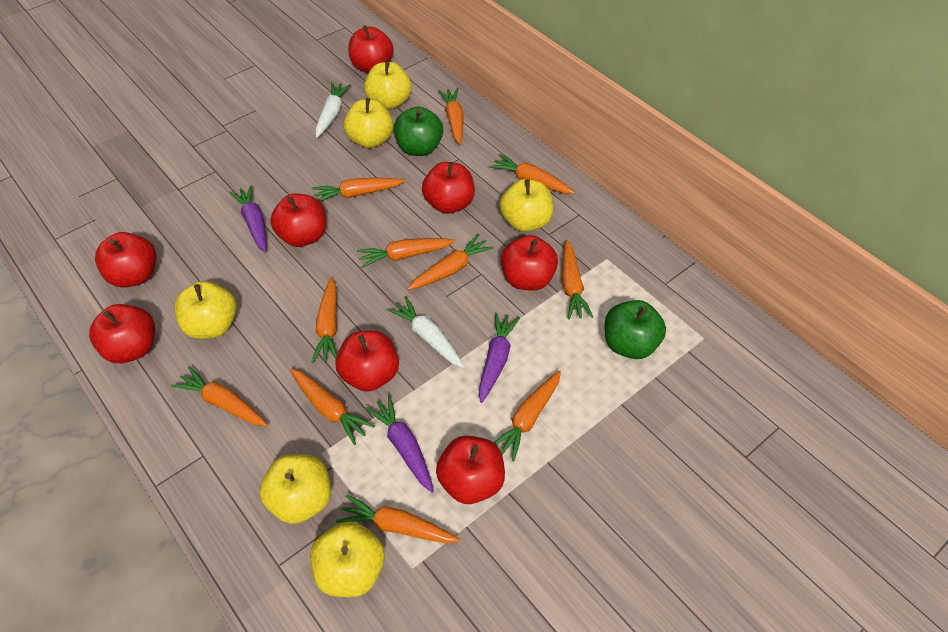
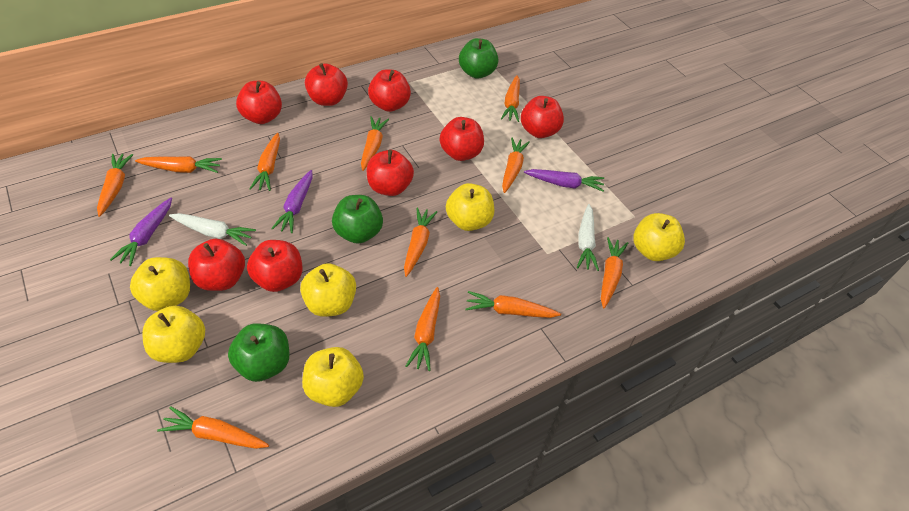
green apple: [394,106,443,156] [605,300,666,359] = 2 -> [228,323,290,382] [332,195,383,244] [459,38,498,79] = 3

